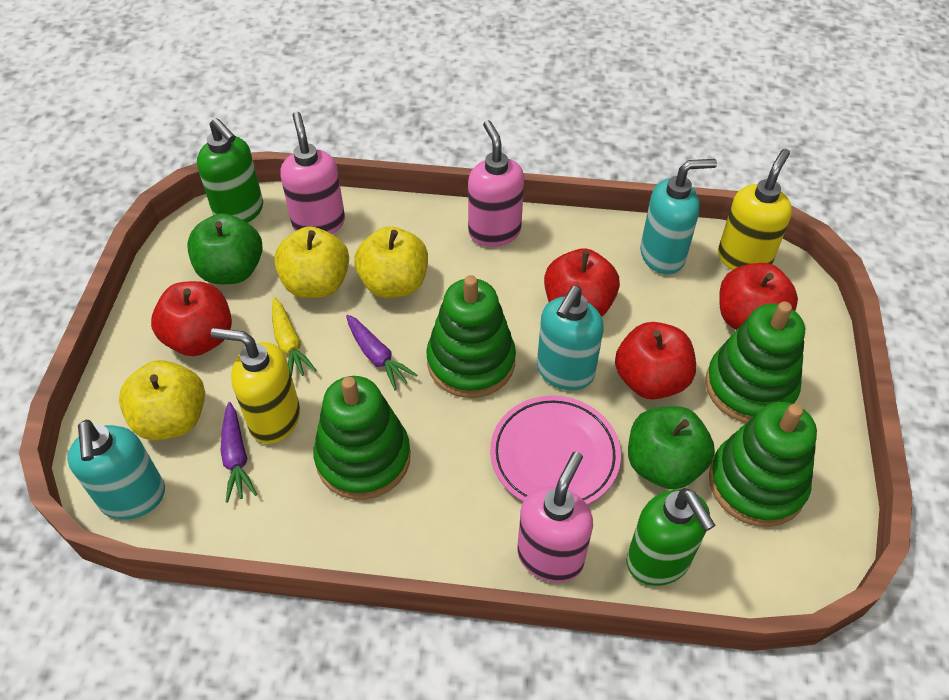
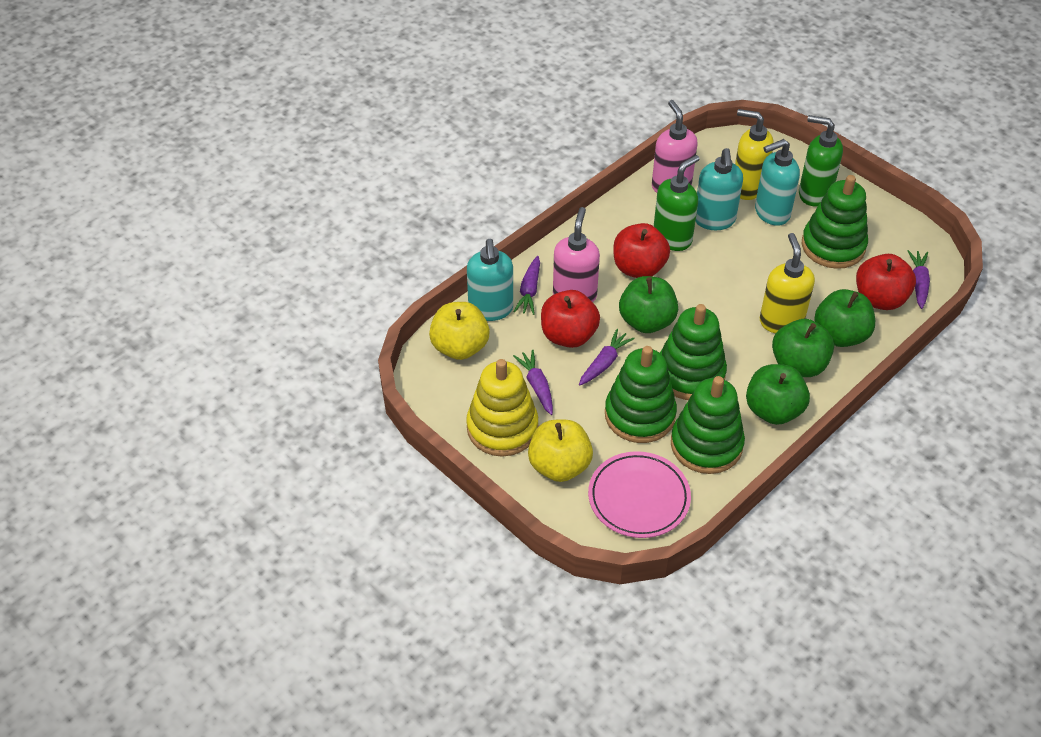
green apple: [187,213,263,284] [628,406,715,490] = 2 -> [619,276,678,333] [746,364,810,425] [772,319,834,377] [814,289,875,347] = 4
pink soap dispenser: [281,112,345,234] [468,120,524,247] [517,451,593,583] = 3 -> [553,207,600,302] [652,100,697,193] = 2
purple carrot: [221,402,257,502] [346,315,418,390] = 2 -> [513,256,540,315] [513,350,553,415] [579,329,635,385] [908,250,930,309] = 4
red apple: [151,281,232,356] [544,248,620,317] [615,322,696,400] [719,263,798,330] = 4 -> [541,290,600,348] [614,223,670,278] [856,254,916,310] = 3
yellow apple: [119,360,205,440] [274,226,349,298] [354,226,428,298] = 3 -> [429,302,490,360] [528,420,593,482] = 2
yellow carrot: [272,297,317,376] = 1 -> none = 0
yellow stacking toy: none = 0 -> [466,359,538,457] = 1

